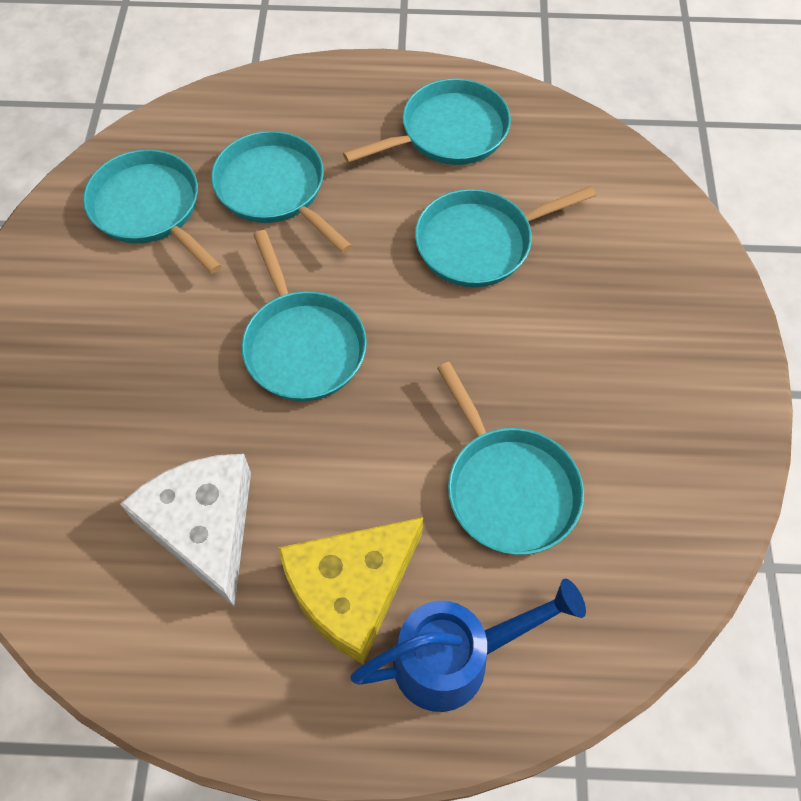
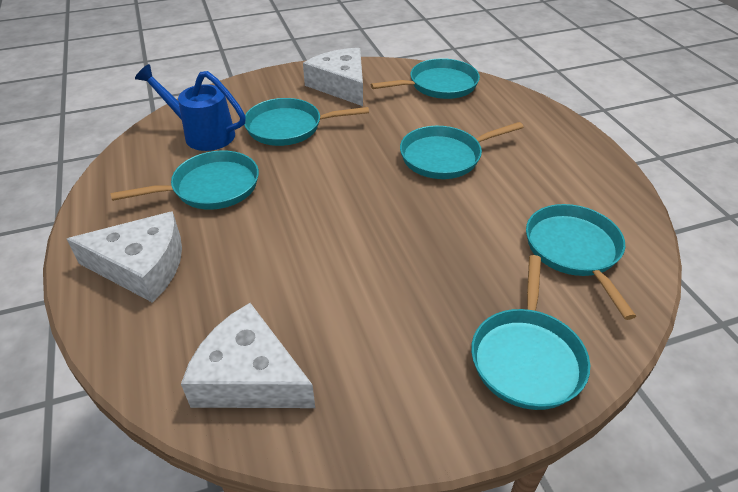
white cheese: [120,454,251,607] = 1 -> [67,211,182,303] [181,303,315,408] [303,48,363,106] = 3
yellow cheese: [278,517,423,664] = 1 -> none = 0

